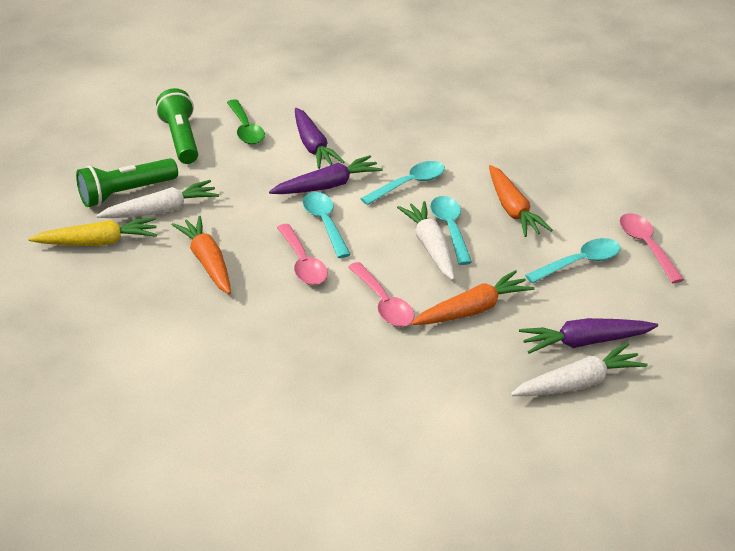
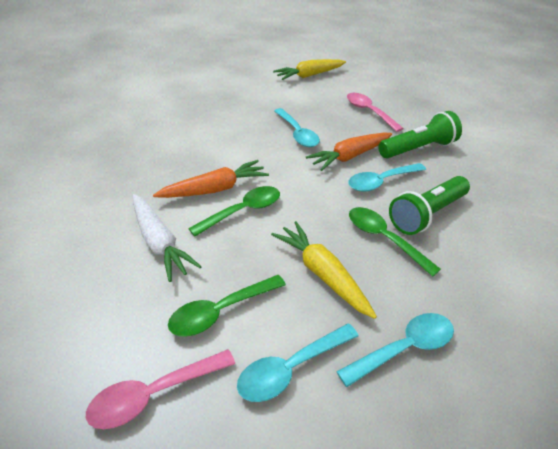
green spoon: [227,99,265,144] = 1 -> [168,275,286,337] [188,186,280,236] [349,207,441,277] = 3
orange carrot: [172,216,231,294] [411,270,535,325] [489,165,553,237] = 3 -> [153,160,269,198] [306,132,392,171] = 2
pink spoon: [277,224,328,285] [348,262,415,327] [620,213,684,283] = 3 -> [86,350,235,429] [347,93,404,132] = 2
purple carrot: [269,155,383,194] [295,108,345,169] [519,318,658,354] = 3 -> none = 0
white carrot: [96,180,219,218] [397,201,455,280] [511,343,648,396] = 3 -> [133,194,202,282] = 1
yellow carrot: [28,217,157,246] = 1 -> [271,221,377,319] [273,59,346,80] = 2

